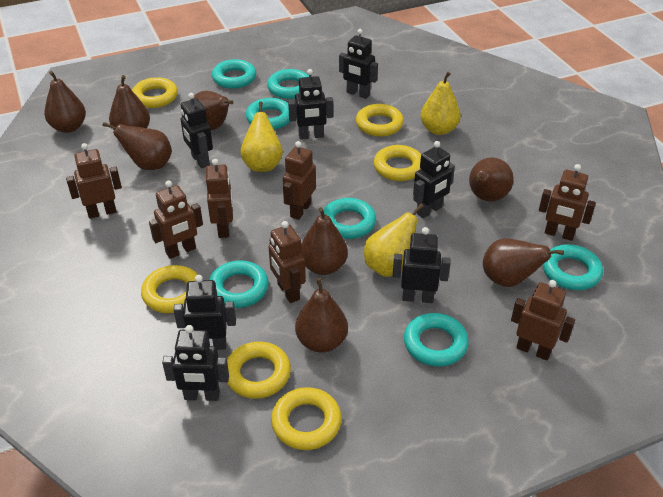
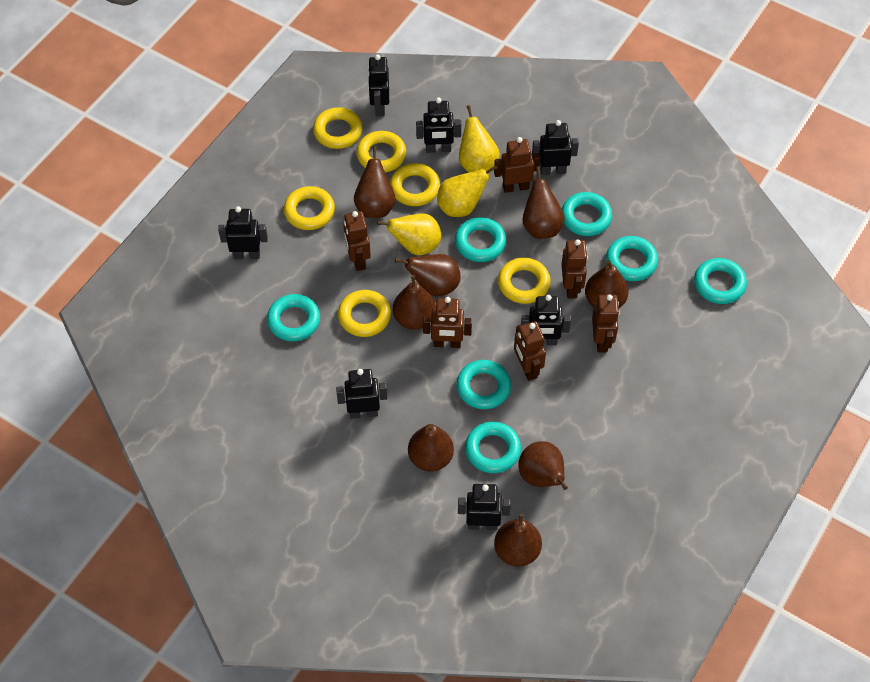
brown robot: [66,143,122,219] [149,180,203,259] [206,159,233,238] [269,221,306,303] [283,141,316,220] [511,280,575,360] [539,164,596,241] = 7 -> [344,211,371,271] [423,297,472,348] [494,137,541,193] [514,321,546,381] [561,239,588,299] [592,294,620,353] = 6

